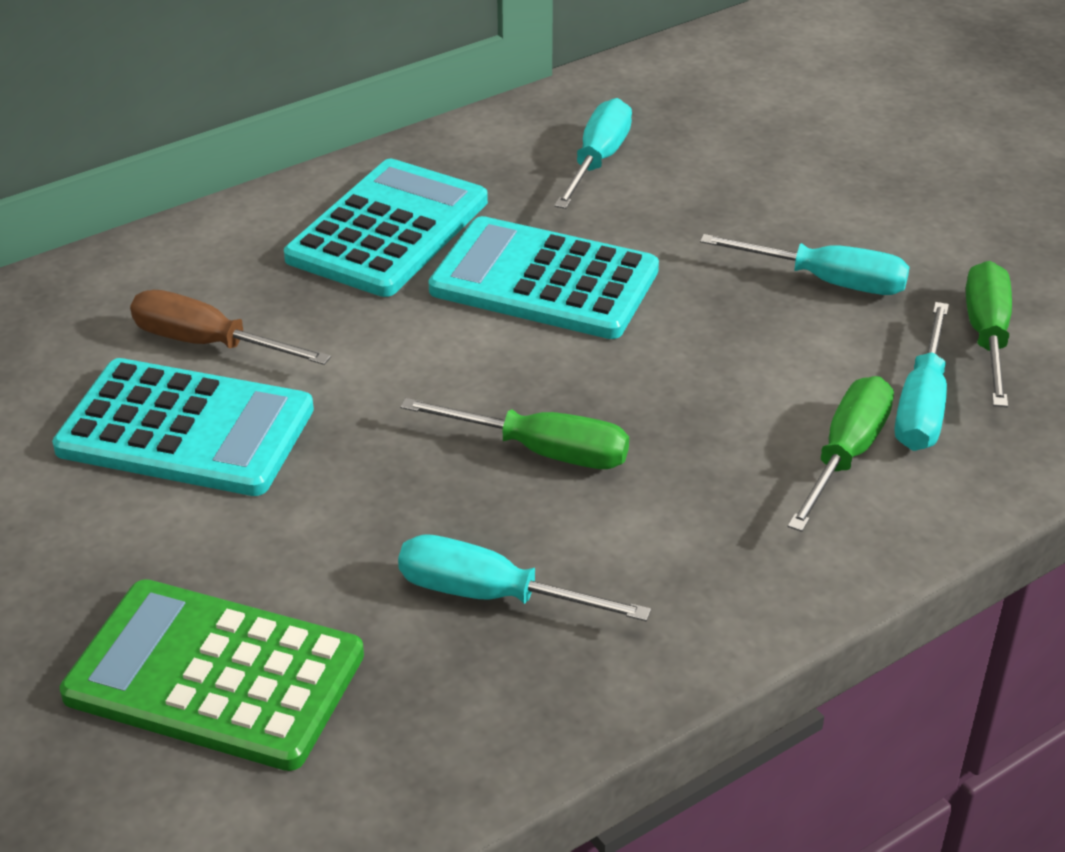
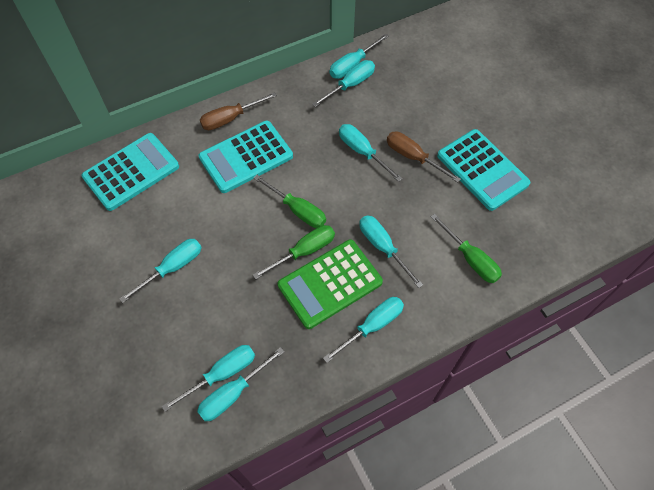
brown screwdriver: [130,290,331,365] = 1 -> [200,92,277,130] [387,131,461,183] = 2
turquoise screwdriver: [398,534,651,621] [554,98,632,209] [700,234,910,295] [895,302,949,451] = 4 -> [119,239,202,303] [162,345,255,412] [197,347,285,421] [312,60,375,107] [323,297,404,363] [330,34,389,79] [339,124,402,182] [359,215,423,288] = 8

